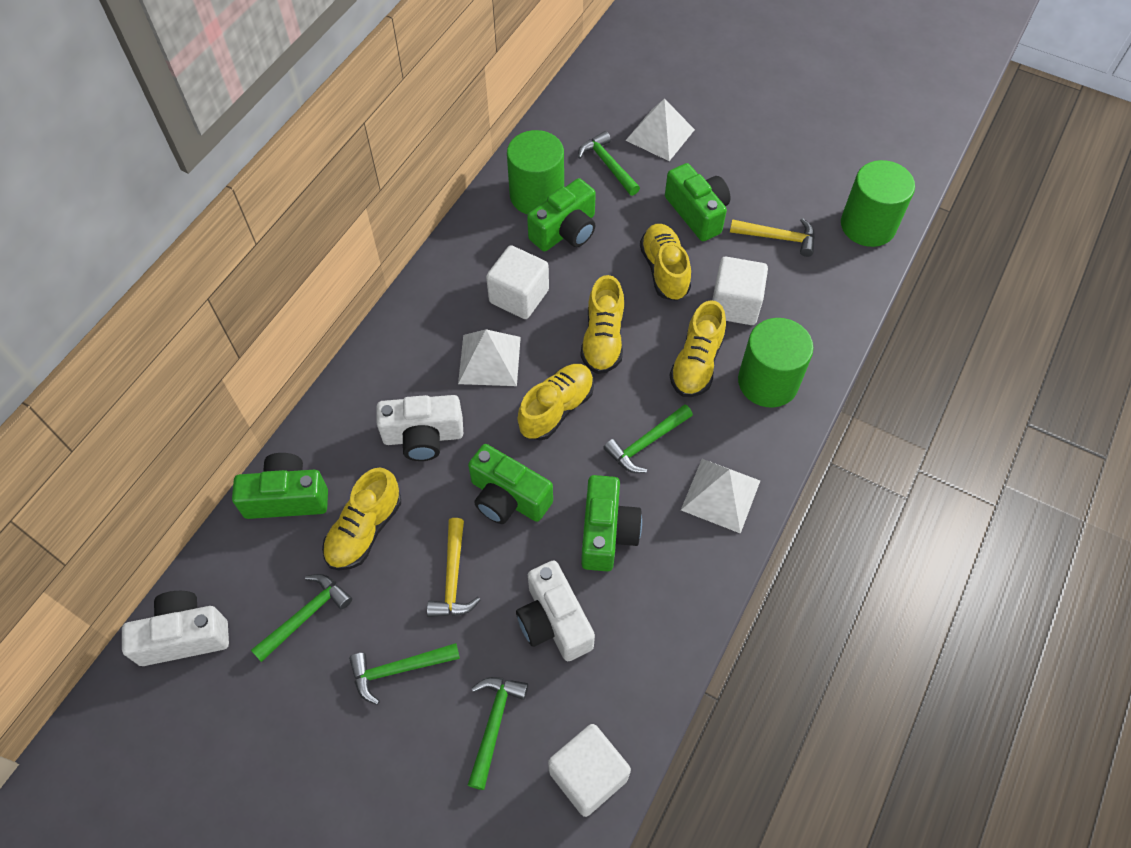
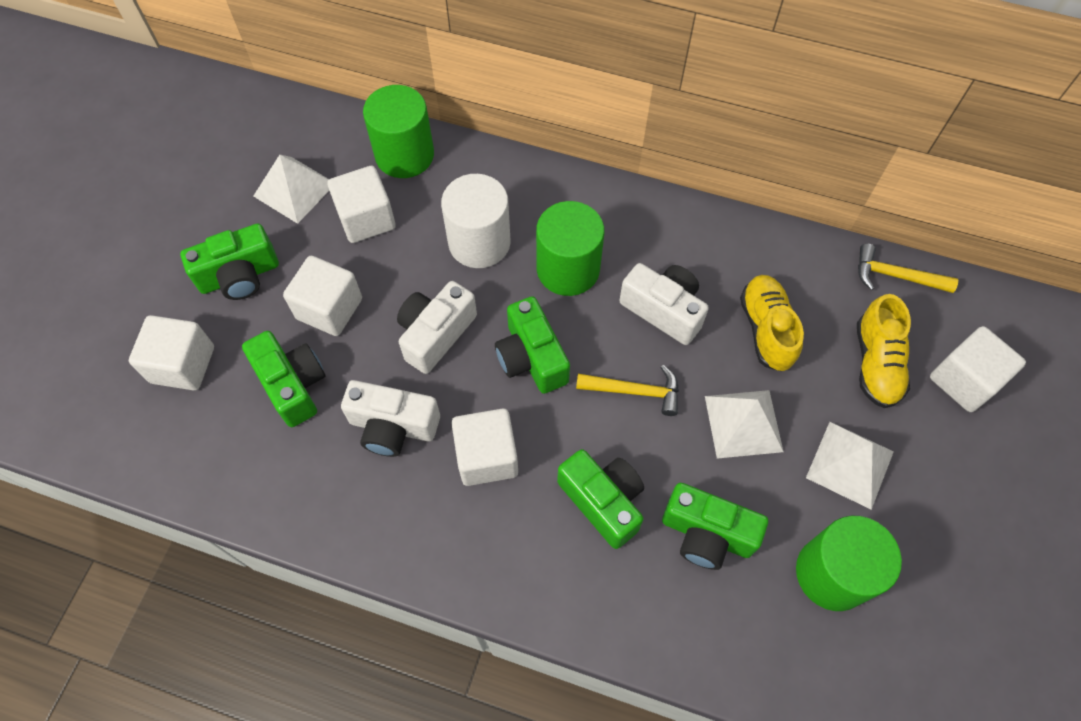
green hammer: [251,574,352,662] [349,643,460,705] [468,677,528,790] [578,131,640,196] [603,404,693,473] = 5 -> none = 0
white cube: [486,245,549,319] [548,724,631,817] [712,257,768,325] = 3 -> [129,315,214,391] [283,256,362,336] [327,166,396,243] [451,408,518,486] [930,326,1026,412] = 5
white cylinder: none = 0 -> [441,174,511,268] = 1
yellow shoe: [322,467,401,570] [518,364,594,440] [581,275,624,374] [640,224,691,301] [670,300,726,397] = 5 -> [740,275,804,372] [857,294,911,408] = 2

